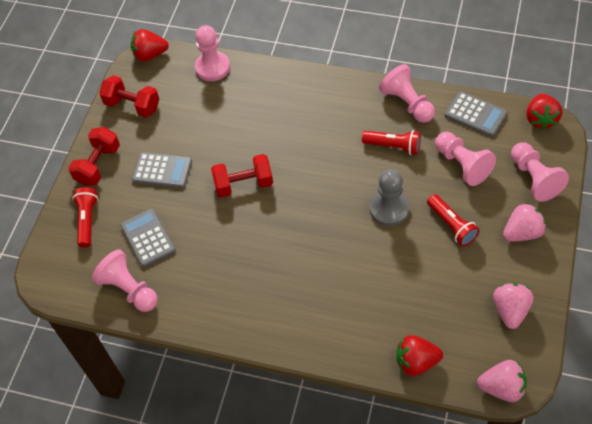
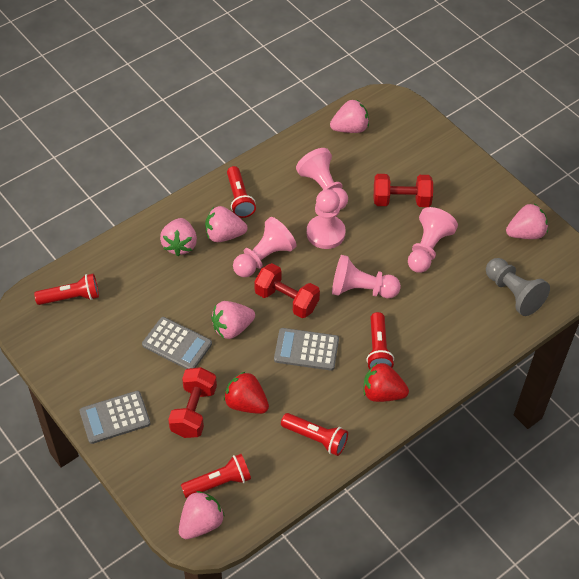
pink strawberry: [477,360,527,402] [493,283,533,329] [503,203,546,242] = 3 -> [160,218,197,256] [179,491,224,539] [205,206,247,242] [211,301,255,339] [330,99,369,133] [506,204,548,239] = 6
red flashlight: [72,187,98,248] [362,130,421,155] [427,194,480,246] = 3 -> [34,274,99,305] [181,454,251,498] [227,166,256,218] [281,413,348,456] [367,312,394,369] = 5
red strawberry: [131,29,169,62] [397,335,443,376] [526,94,562,130] = 3 -> [224,371,269,414] [364,362,409,402] = 2

